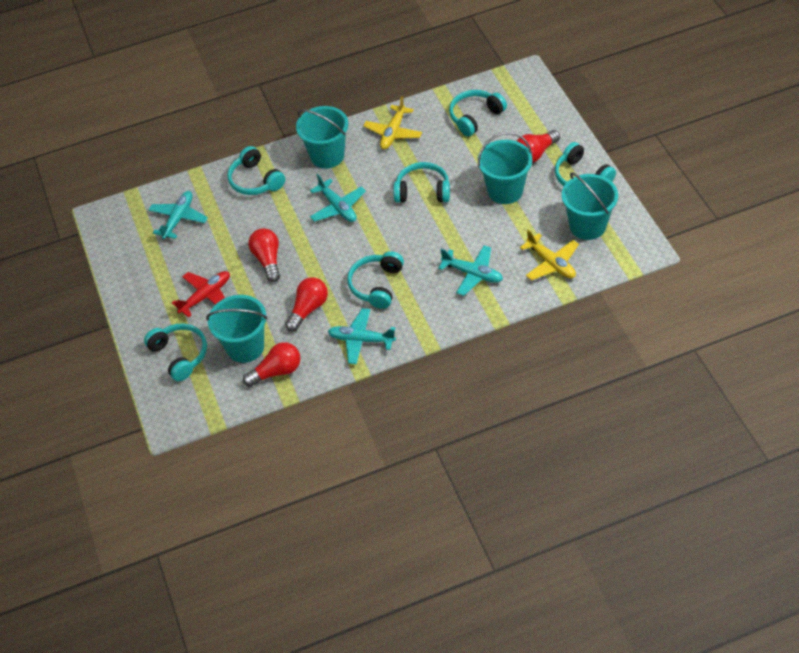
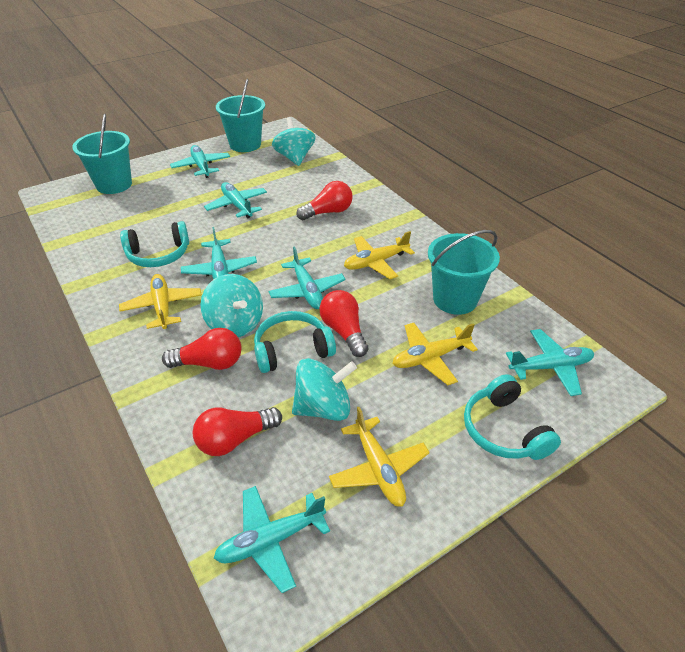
red plane: [172,271,230,318] = 1 -> none = 0
turquoise bucket: [206,295,268,363] [296,106,349,169] [478,132,532,204] [562,172,618,240] = 4 -> [72,114,132,194] [216,79,265,152] [428,230,500,315] = 3
turquoise headphones: [144,323,207,382] [227,146,285,195] [347,251,404,309] [393,162,450,203] [449,90,507,137] [555,142,616,186] = 6 -> [120,221,189,267] [254,311,336,373] [464,374,561,460] = 3
turquoise plane: [149,191,208,239] [310,174,366,222] [328,308,396,364] [438,245,503,296] = 4 -> [170,145,230,178] [181,227,257,279] [204,182,267,219] [214,486,330,593] [269,246,346,309] [506,329,594,396] = 6
turquoise spinning top: none = 0 -> [200,274,263,337] [272,117,315,166] [292,358,357,421] = 3
yellow plane: [363,96,422,149] [520,230,579,281] = 2 -> [119,274,202,329] [329,407,430,507] [344,231,415,279] [392,323,478,385] = 4

